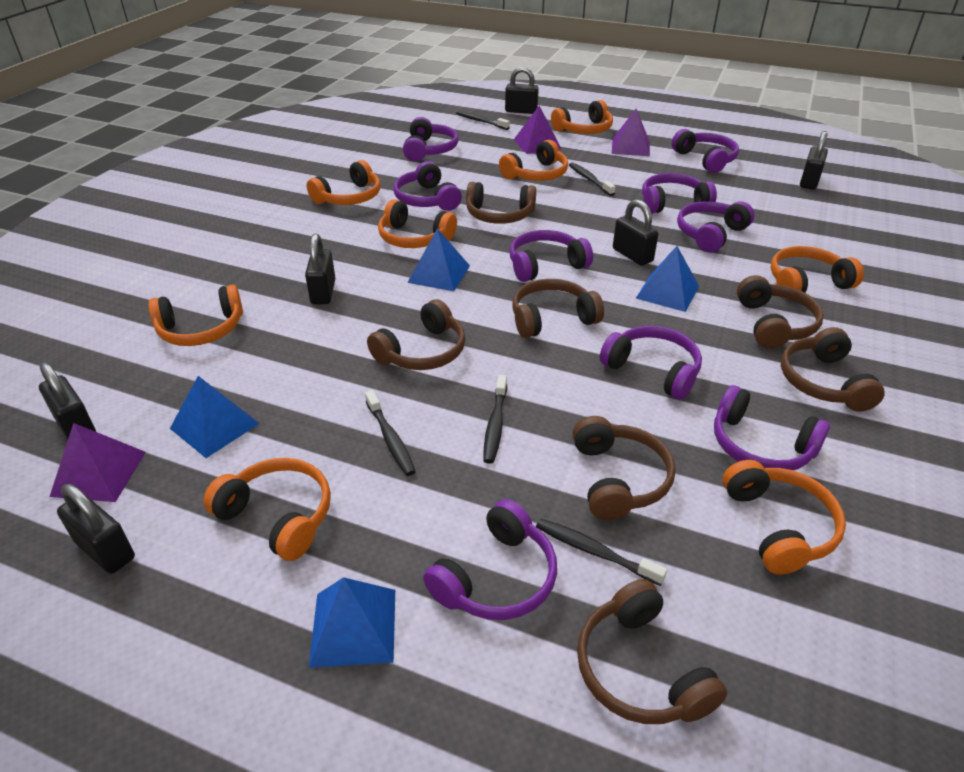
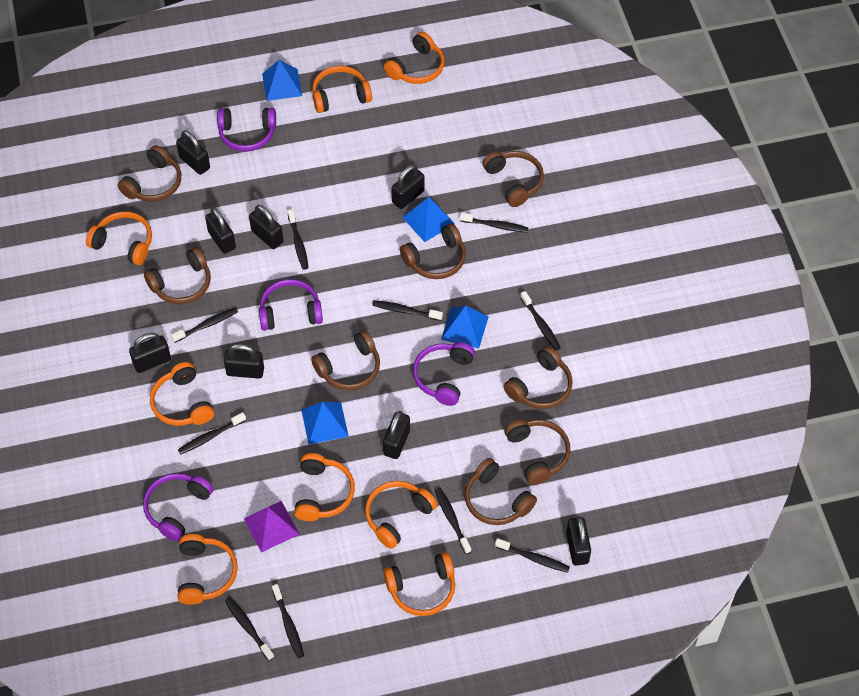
black padlock: [39,362,96,439] [57,484,135,574] [305,234,335,304] [505,67,539,114] [613,199,658,266] [800,131,828,190] = 6 -> [129,333,171,373] [176,130,210,175] [205,207,236,254] [224,344,264,379] [249,205,283,249] [383,411,410,459] [391,165,425,209] [566,516,591,566] = 8
black toothbrush: [365,390,416,476] [456,111,510,130] [483,375,507,464] [536,519,667,586] [569,163,616,196] = 5 -> [171,307,238,343] [178,412,246,455] [225,597,274,661] [272,584,304,658] [288,209,309,270] [372,300,443,321] [435,488,471,554] [460,212,528,233] [495,538,570,573] [520,291,561,350] = 10
brown headphones: [367,299,465,370] [466,182,536,224] [512,279,604,338] [573,416,676,520] [577,579,727,724] [737,275,824,349] [781,327,885,412] = 7 -> [118,145,181,202] [144,247,211,304] [311,330,380,390] [400,224,466,279] [465,458,537,525] [483,151,544,207] [503,346,573,409] [505,419,570,485] = 8
purple headphones: [393,161,462,211] [403,117,458,161] [423,499,557,620] [510,230,593,282] [600,326,702,400] [642,173,717,214] [672,129,739,173] [677,201,754,252] [714,385,830,470] = 9 -> [143,473,214,541] [217,108,276,152] [259,279,323,331] [413,342,475,406] = 4
purple pyramid: [50,423,146,502] [514,106,561,154] [612,109,650,156] = 3 -> [244,501,300,553] = 1

